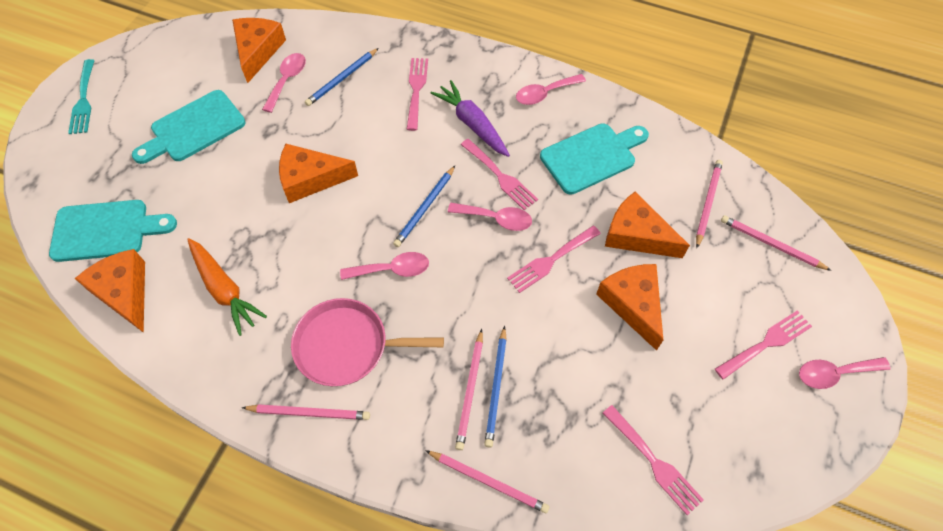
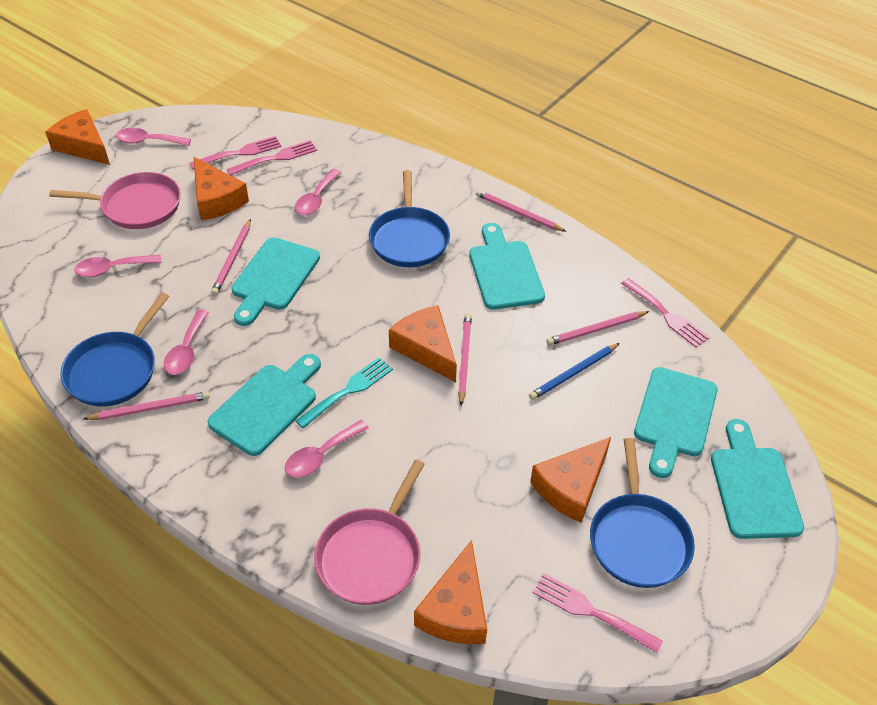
blue pan: none = 0 -> [60,293,169,406] [369,170,450,267] [590,438,695,588] = 3
blue pencil: [305,48,379,106] [393,166,455,247] [484,326,507,448] = 3 -> [529,343,620,400] = 1
orange carrot: [187,238,267,336] = 1 -> none = 0
pink fork: [407,58,428,131] [461,139,538,210] [507,226,601,293] [603,405,704,515] [715,310,812,380] = 5 -> [190,136,282,169] [227,140,317,175] [533,573,663,653] [621,278,710,348] = 4
pink pan: [291,298,444,386] = 1 -> [49,172,181,229] [314,460,425,605] = 2
purple carrot: [431,80,510,157] = 1 -> none = 0
turquoise cutting board: [49,200,177,262] [132,90,245,164] [540,123,649,195] = 3 -> [207,354,321,456] [231,237,320,326] [469,223,545,310] [634,367,718,478] [711,419,804,539] = 5

